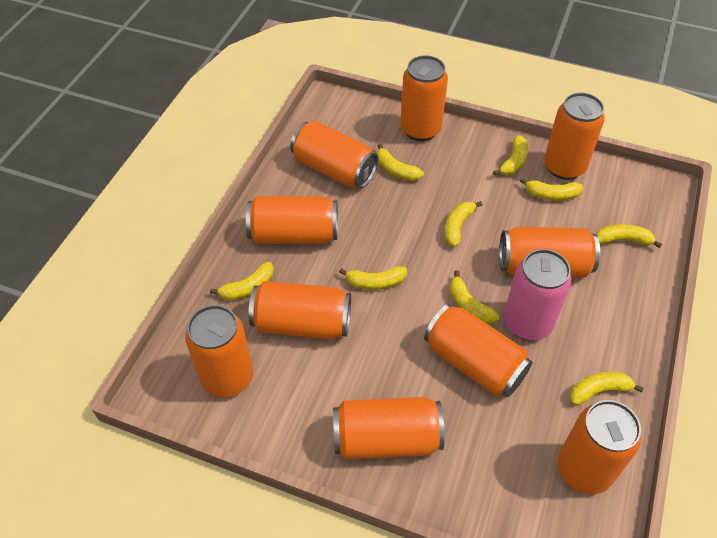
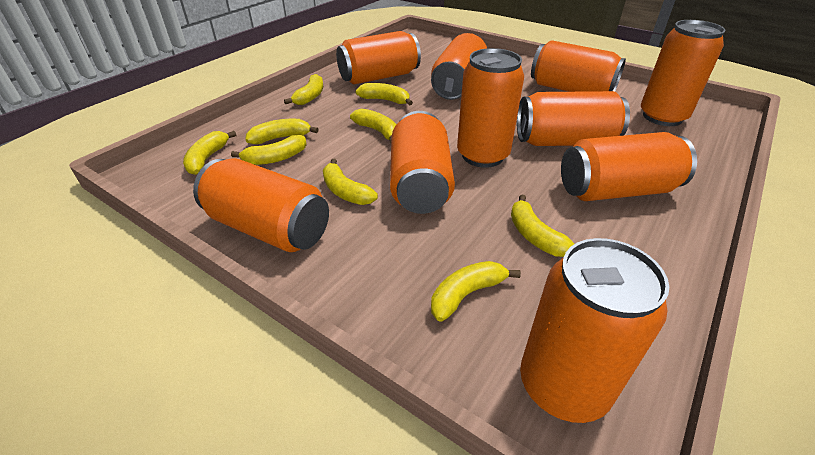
pink can: [504,249,572,340] = 1 -> none = 0

